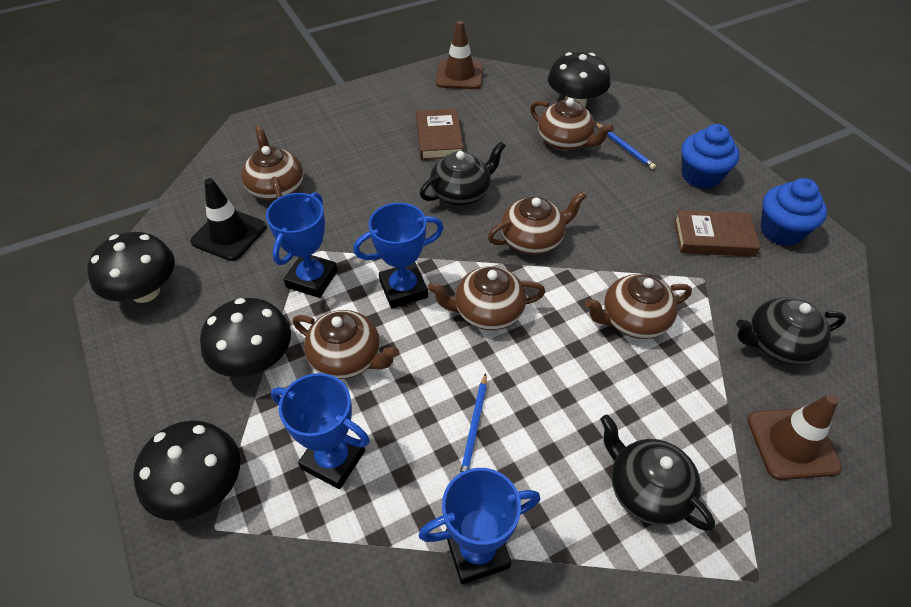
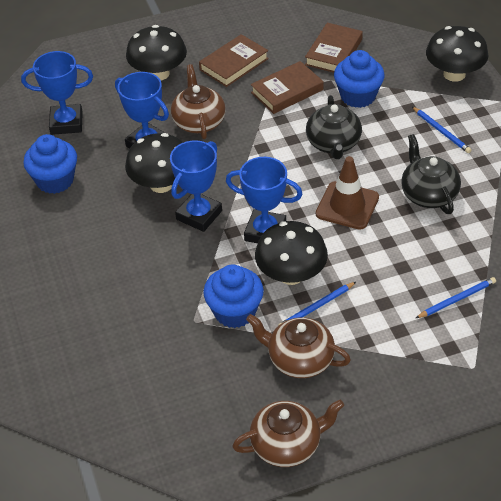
black teapot: [420,141,506,206] [600,414,715,531] [736,297,846,365] = 3 -> [306,95,362,159] [401,134,461,214] = 2
black traffic cone: [190,178,266,261] = 1 -> none = 0
blue cupcake: [681,124,740,189] [760,178,827,246] = 2 -> [23,134,77,194] [203,264,264,328] [334,50,385,108] = 3
blue pencil: [460,373,487,473] [595,123,656,169] = 2 -> [278,282,356,326] [412,107,471,153] [416,277,496,318] = 3
brown book: [416,108,464,160] [674,210,760,257] = 2 -> [199,34,269,87] [251,61,324,114] [305,23,363,73] = 3
brown teapot: [241,125,304,201] [293,310,399,379] [428,266,545,330] [488,191,587,255] [530,98,614,151] [585,274,692,339] = 6 -> [171,64,226,139] [232,400,344,467] [246,314,351,378] = 3
brown traffic cone: [436,21,483,89] [747,394,842,480] = 2 -> [316,156,379,230] = 1

